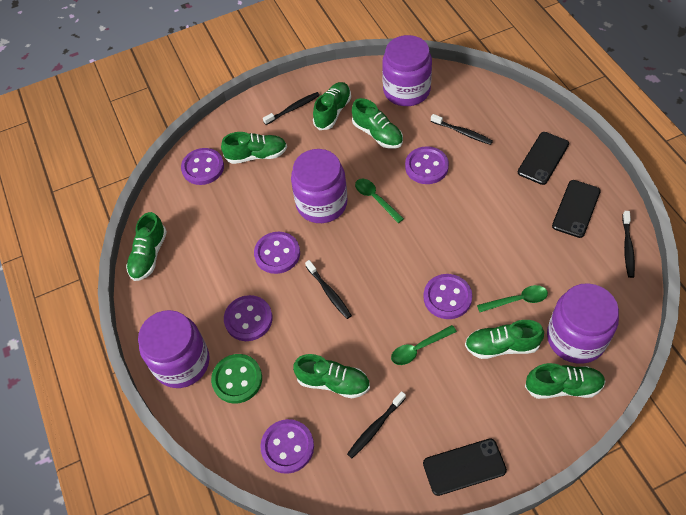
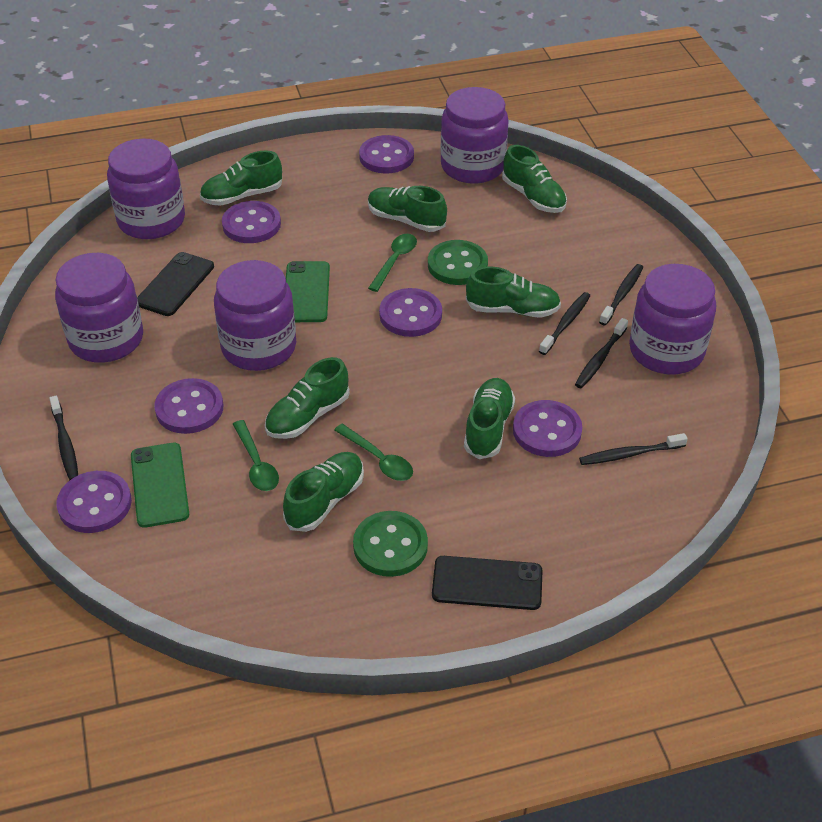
black phone: [423,438,507,496] [518,132,569,185] [552,180,601,238] = 3 -> [137,252,214,316] [432,556,543,610] = 2
green button: [211,354,262,404] = 1 -> [353,511,428,577] [428,240,488,285] = 2
green phone: none = 0 -> [131,443,189,528] [286,261,330,322] = 2
purple jar: [138,310,210,388] [291,149,348,223] [382,35,432,106] [547,283,619,364] = 4 -> [55,253,143,363] [107,139,185,239] [214,260,296,371] [441,87,509,184] [629,264,716,374] = 5

